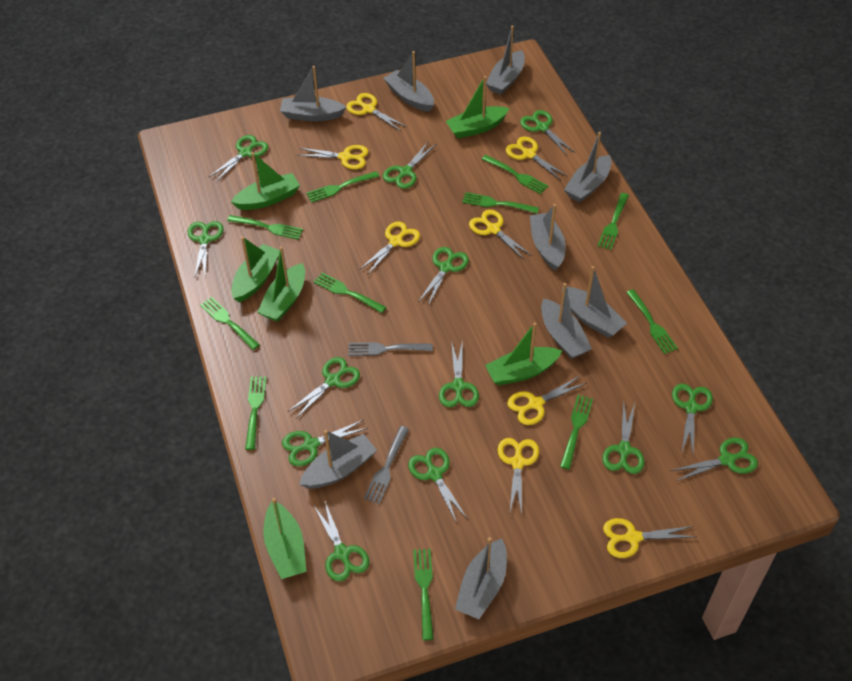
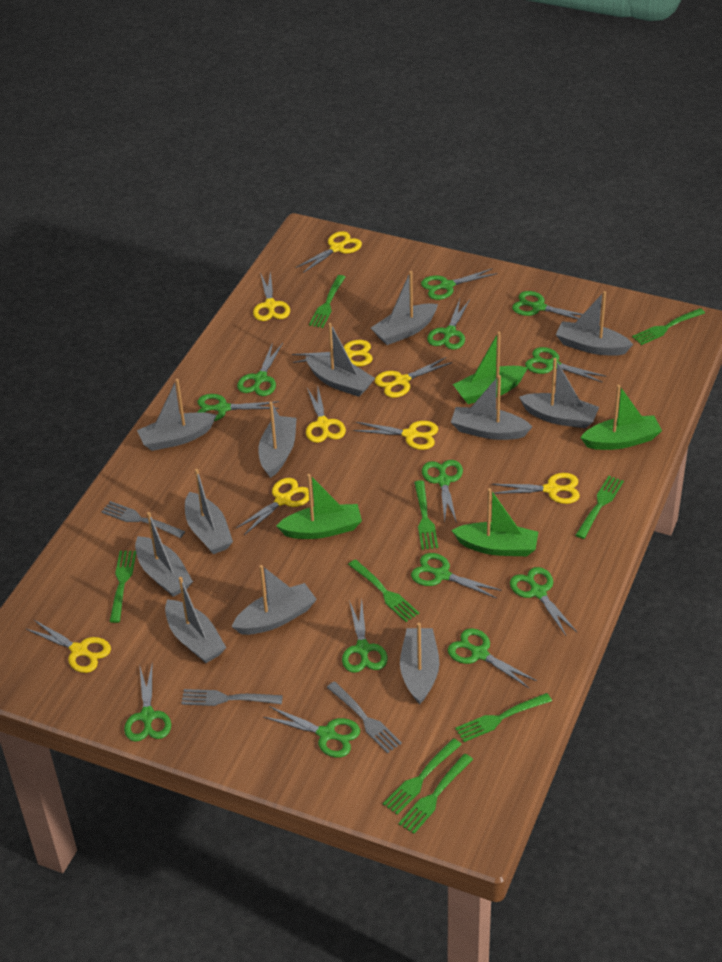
green boat: [231,152,300,210] [231,237,280,302] [257,247,305,322] [263,498,306,579] [446,76,509,138] [485,322,562,385] = 6 -> [276,474,362,539] [451,488,538,556] [453,332,528,404] [580,385,662,450] = 4
green fork: [200,297,260,350] [227,215,303,240] [245,376,266,450] [306,171,380,203] [314,273,386,313] [413,549,434,640] [462,192,539,213] [482,155,548,194] [560,395,593,469] [598,193,629,250] [626,289,678,354] = 11 -> [109,551,136,623] [309,275,345,328] [348,559,419,622] [383,738,462,815] [399,754,473,834] [414,480,438,550] [455,693,552,742] [576,476,624,539] [632,308,705,345] = 9
grey boat: [280,66,346,121] [299,430,377,489] [383,51,434,112] [455,537,507,619] [486,25,525,95] [530,204,565,271] [541,283,592,359] [562,266,627,338] [564,132,612,202] = 9 -> [135,512,193,597] [137,379,217,451] [165,577,226,663] [185,469,233,554] [232,565,317,635] [258,402,297,478] [306,323,375,397] [371,271,438,345] [400,623,439,704] [451,375,532,440] [519,358,599,429] [556,291,633,356] = 12
grey fork: [348,342,433,356] [364,426,409,504] = 2 -> [101,501,185,538] [181,689,283,706] [327,682,402,753] = 3
yellow scissors: [297,145,369,169] [346,93,407,131] [359,221,420,274] [469,210,532,259] [498,438,539,515] [506,137,568,180] [507,376,586,425] [603,518,697,558] = 8 -> [25,619,111,673] [236,478,309,535] [253,271,290,321] [292,340,373,366] [296,231,362,273] [306,387,346,443] [353,421,438,450] [375,357,452,398] [492,473,580,504] = 9

